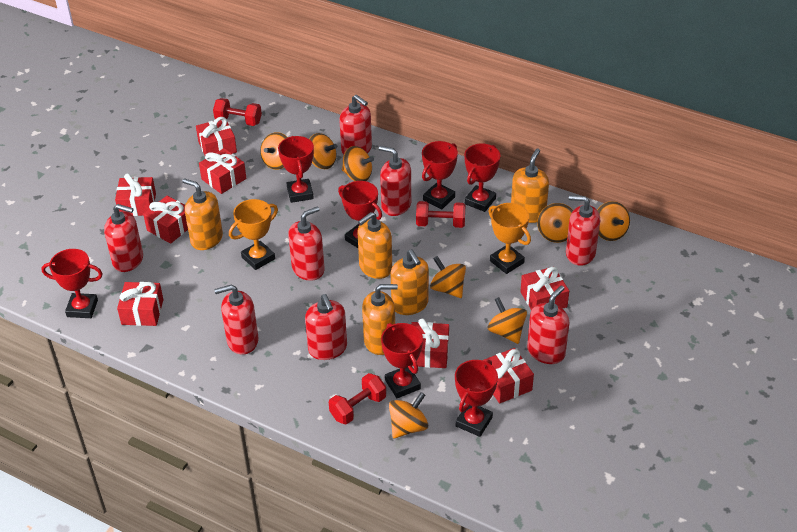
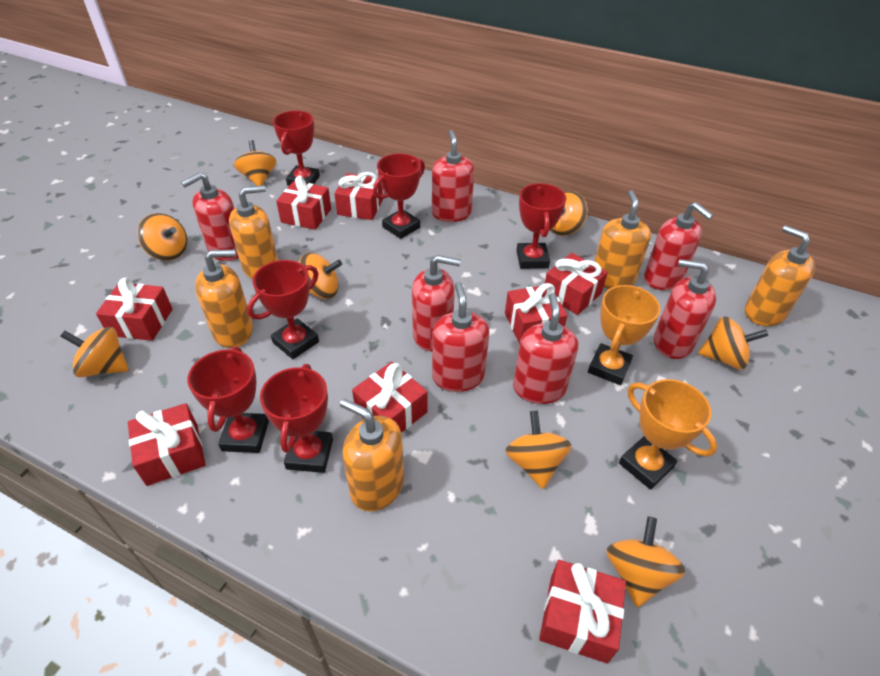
red dumbbell: [213,98,262,126] [329,373,386,425] [416,201,465,228] = 3 -> none = 0
red soap dispenser: [104,204,143,272] [214,285,259,355] [288,206,325,281] [305,294,347,360] [339,95,372,155] [379,146,411,216] [527,286,570,364] [566,195,600,266] = 8 -> [181,172,239,261] [412,255,461,351] [432,130,474,222] [432,282,489,392] [513,293,578,404] [644,202,713,290] [654,259,716,359] = 7
red trophy: [41,249,103,318] [278,136,314,203] [338,181,382,248] [381,323,423,398] [422,141,458,210] [455,360,498,437] [464,144,500,212] = 7 -> [187,346,269,453] [247,260,319,359] [260,364,333,473] [273,111,320,186] [373,153,425,239] [516,183,566,269] = 6

